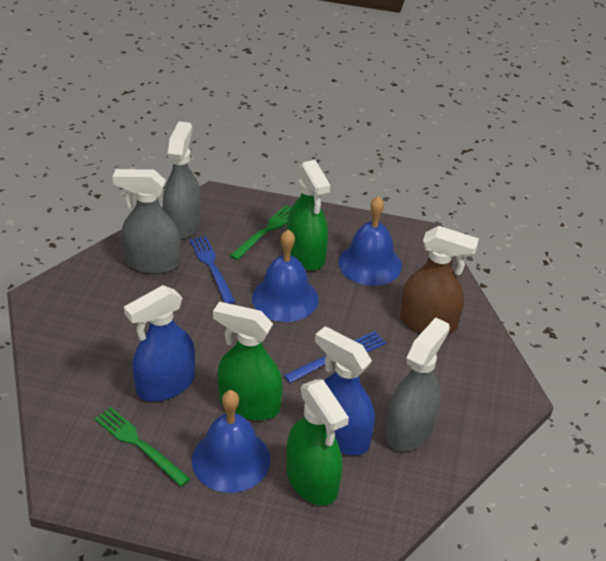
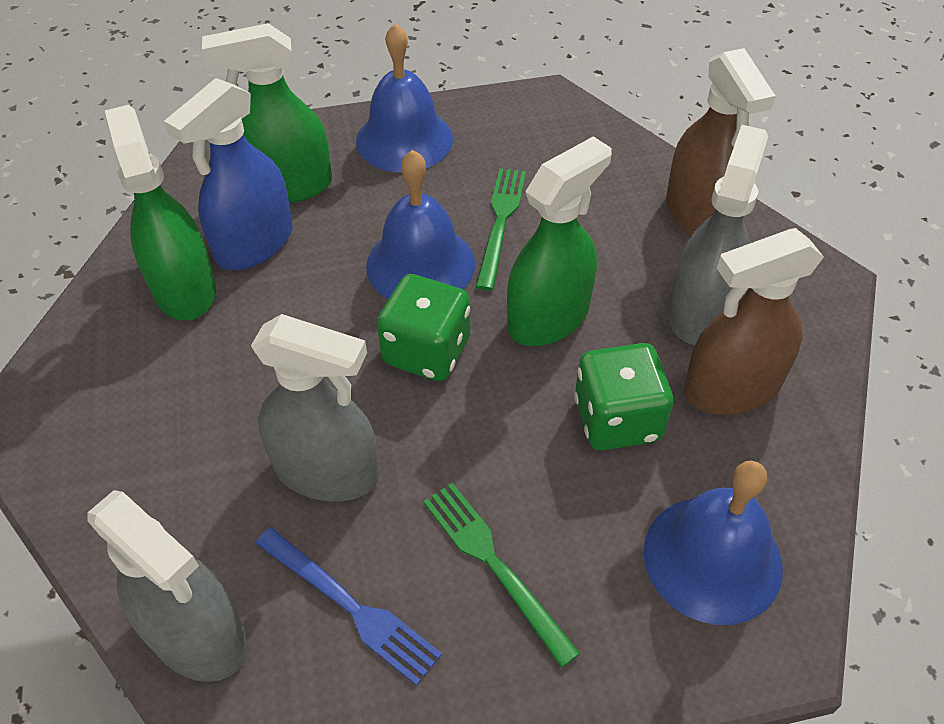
blue fork: [190,236,236,304] [284,331,386,383] = 2 -> [255,527,442,686] = 1
blue spray bottle: [124,285,195,402] [315,326,375,455] = 2 -> [164,78,292,270] = 1
brown spray bottle: [400,226,479,334] = 1 -> [666,48,776,236] [684,228,824,415] = 2
green dice: none = 0 -> [377,274,470,381] [574,343,673,451] = 2

